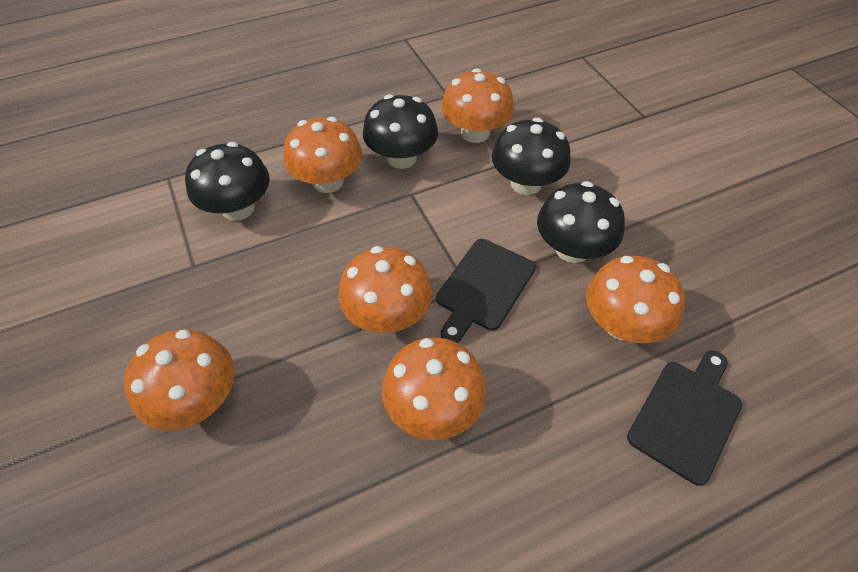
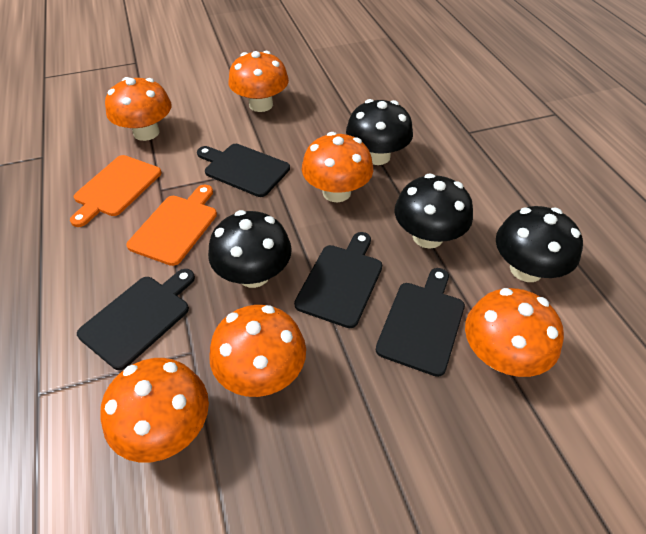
black cutting board: [436,239,536,343] [627,351,742,486] = 2 -> [77,269,195,370] [197,144,290,197] [294,232,382,328] [376,268,465,377] = 4
orange cutting board: none = 0 -> [70,155,162,227] [126,185,217,266] = 2

